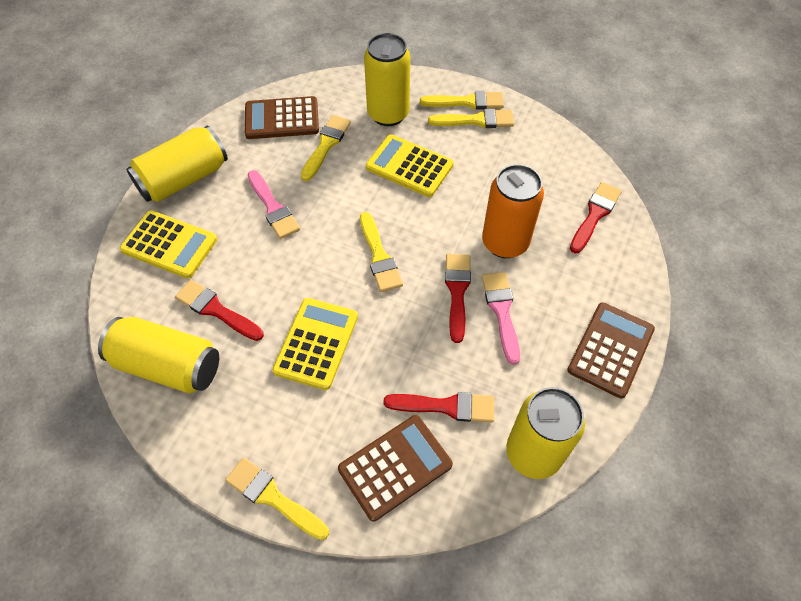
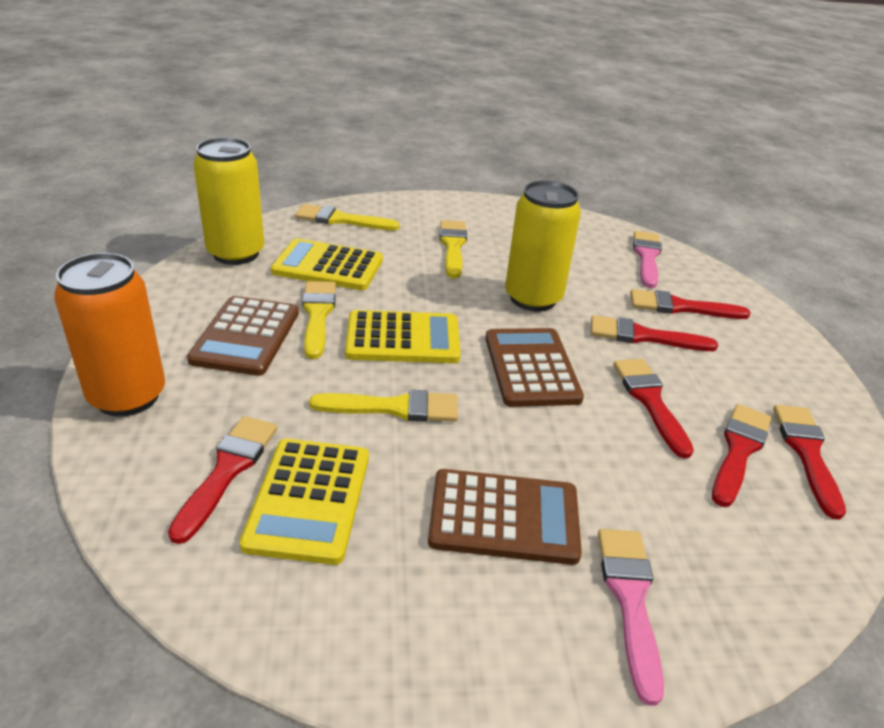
red brush: [175,280,264,341] [383,392,494,422] [445,254,471,343] [570,182,622,253] = 4 -> [168,416,277,544] [591,315,718,351] [613,359,694,458] [630,289,751,319] [712,404,771,507] [773,405,846,520] = 6
yellow brush: [225,458,329,540] [301,115,351,181] [360,212,403,292] [420,91,504,110] [428,109,514,128] = 5 -> [295,204,399,231] [302,281,336,359] [309,390,458,422] [440,220,467,278] = 4
yellow can: [98,317,219,393] [126,126,228,202] [364,33,410,126] [506,387,585,479] = 4 -> [193,137,264,265] [505,180,581,311] = 2

